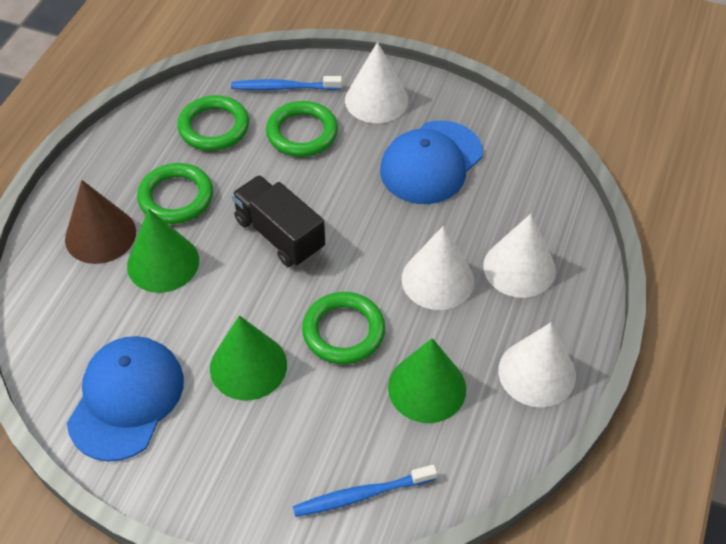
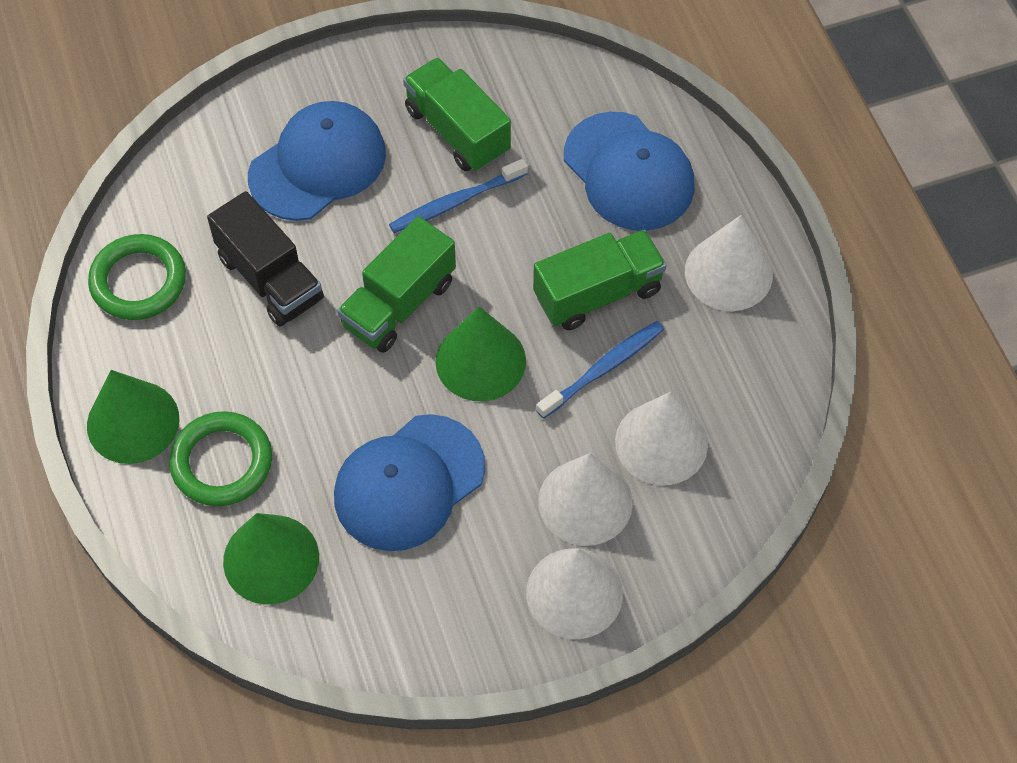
blue cap: [67,336,184,462] [380,121,483,204] = 2 -> [248,101,386,221] [334,414,485,551] [564,112,694,231] = 3
brown cone: [65,180,136,264] = 1 -> none = 0
green ring: [137,163,213,224] [177,95,249,151] [266,101,338,157] [302,292,385,364] = 4 -> [88,234,186,320] [169,411,272,506] = 2
green truck: none = 0 -> [337,216,456,353] [403,57,511,171] [533,230,666,330] = 3

